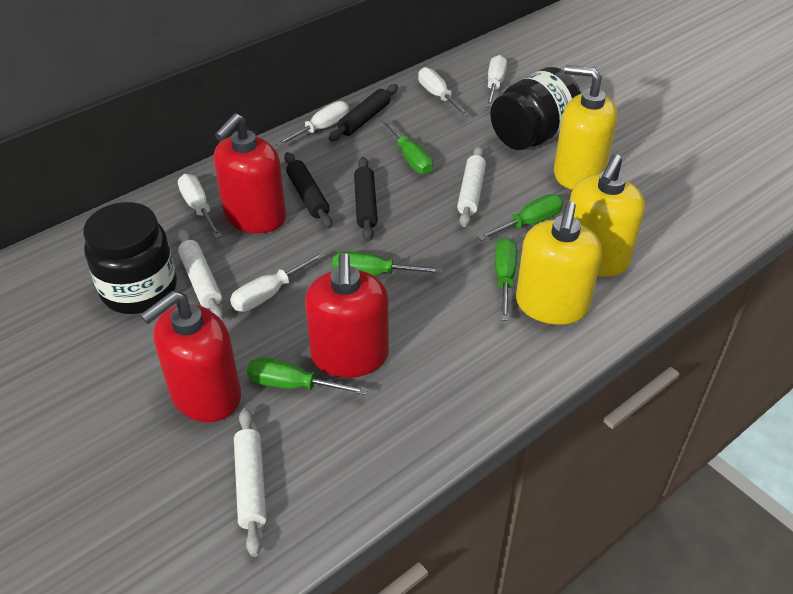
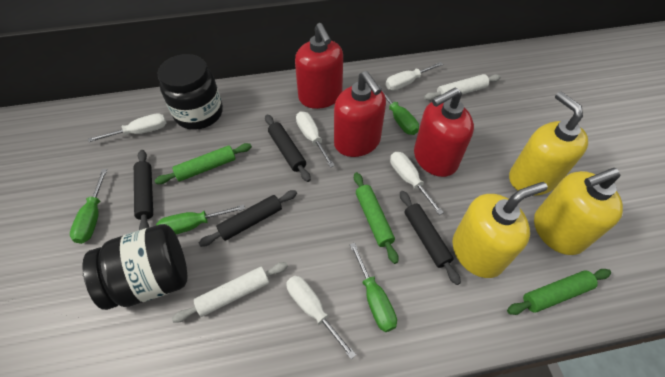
black rolling pin: [284,152,332,228] [328,84,398,141] [354,157,378,241] = 3 -> [134,150,153,230] [199,190,297,247] [265,114,311,182] [400,191,461,285] = 4
green rolling pin: none = 0 -> [154,143,252,184] [354,172,399,264] [507,269,611,315] = 3
green screwdriver: [247,357,368,395] [333,251,442,275] [381,119,433,174] [478,194,563,241] [495,238,517,321] = 5 -> [70,169,107,244] [156,205,245,234] [350,243,397,332] [378,85,419,135] = 4
white rolling pin: [177,229,223,320] [234,408,267,557] [457,146,486,227] = 3 -> [172,262,288,323] [424,74,501,100] = 2

